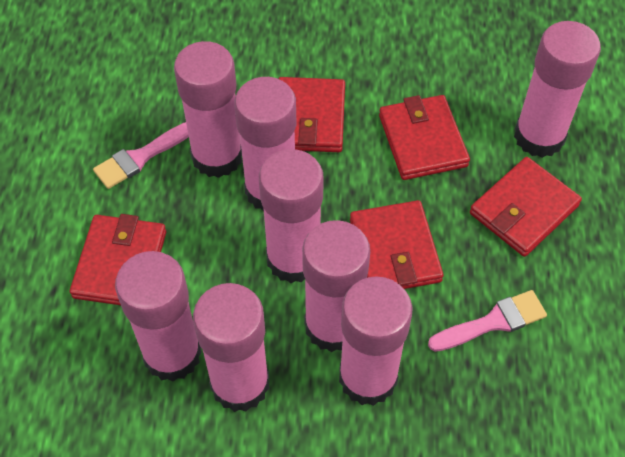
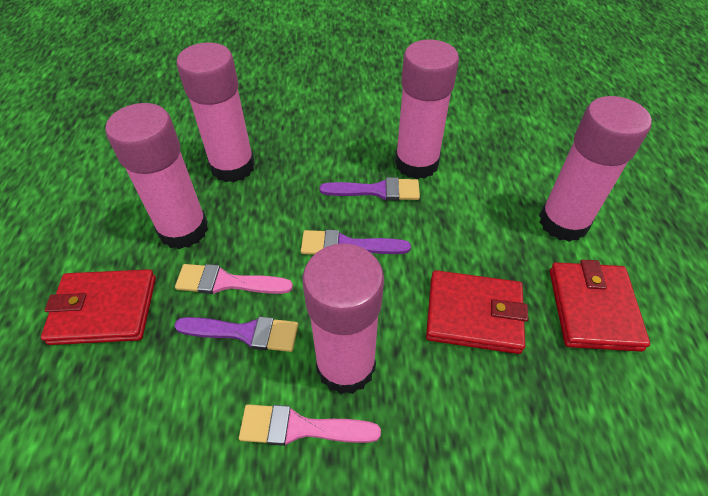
pink glue stick: [115,251,202,382] [174,41,242,178] [193,283,269,412] [234,77,297,211] [259,149,324,283] [302,220,370,352] [339,276,413,406] [514,21,601,158] = 8 -> [105,103,208,249] [176,42,255,182] [302,243,384,394] [395,39,459,179] [539,96,652,242] = 5
purple brush: none = 0 -> [174,316,298,352] [301,230,411,255] [320,177,420,201] = 3
red wallet: [70,214,166,305] [278,77,345,152] [350,200,444,289] [379,95,470,180] [470,157,582,257] = 5 -> [41,269,156,345] [426,270,528,354] [550,260,650,352] = 3

